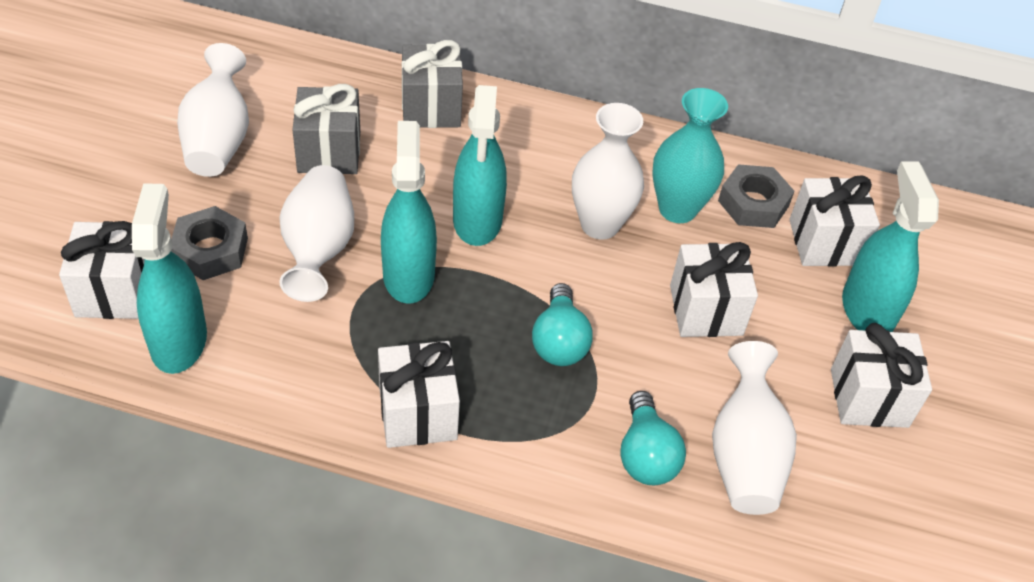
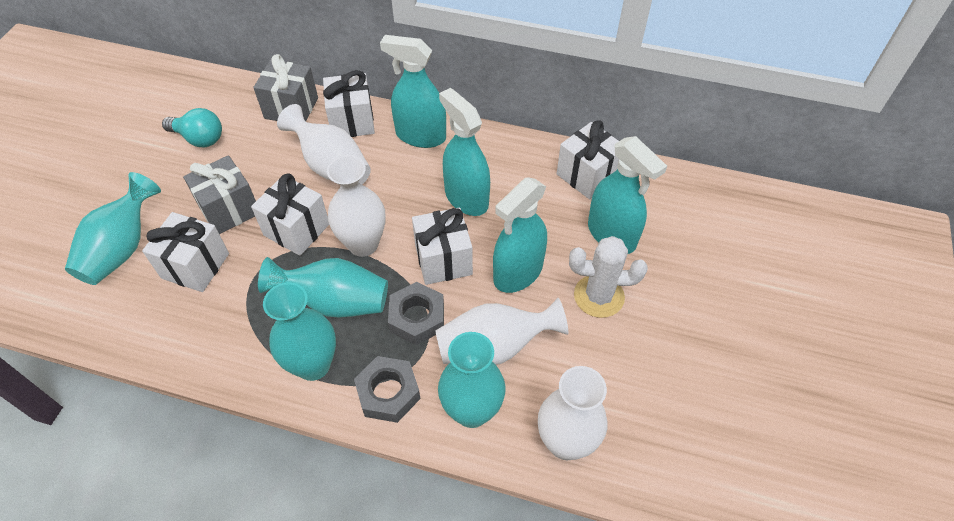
turquoise light bulb: [532,283,593,366] [620,391,686,485] = 2 -> [162,108,222,148] = 1
turquoise vase: [652,88,728,223] = 1 -> [65,172,161,285] [258,257,388,318] [263,282,336,381] [438,332,506,428] = 4
white cactus: none = 0 -> [569,236,648,318] = 1

